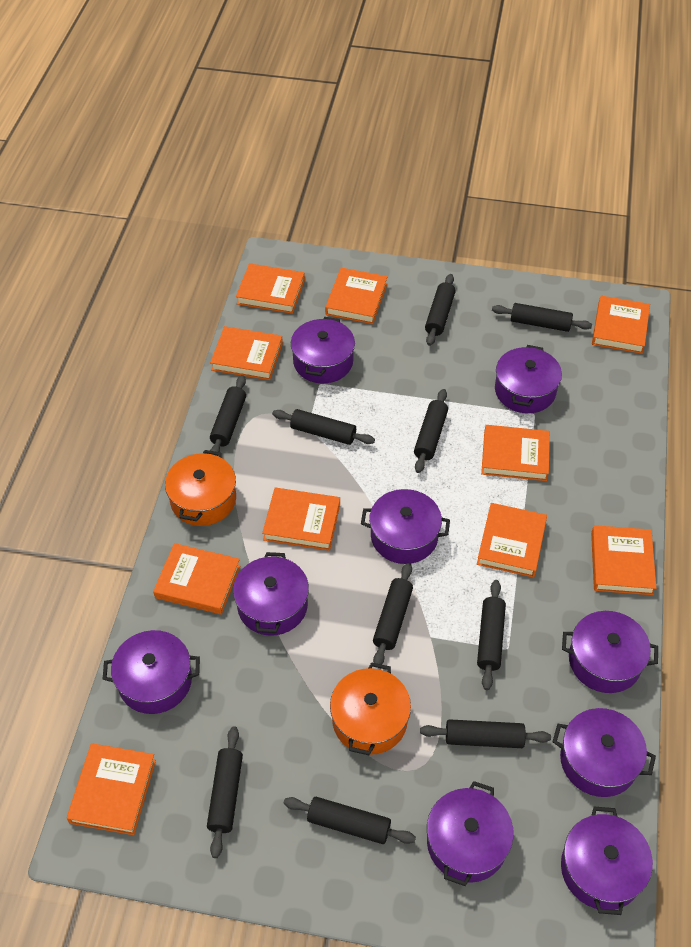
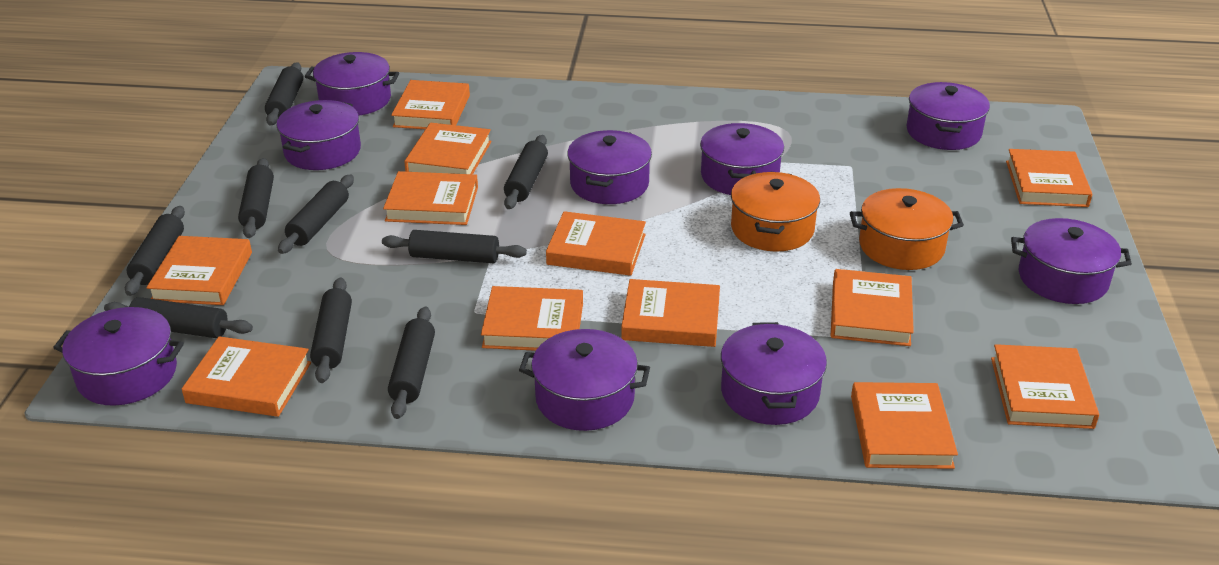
black rolling pin: [207,726,243,858] [210,375,246,456] [272,409,375,445] [283,797,416,844] [373,563,413,665] [414,389,448,473] [420,719,551,748] [425,274,456,346] [477,580,506,690] [492,303,592,332] = 10 -> [104,297,253,338] [125,206,185,296] [238,158,274,238] [265,62,303,126] [278,175,354,254] [310,277,352,383] [382,230,527,263] [388,306,435,419] [504,135,548,209] = 9
orange book: [67,743,156,835] [153,543,241,614] [210,326,283,380] [236,263,305,314] [262,488,340,551] [325,268,387,324] [477,503,547,578] [481,425,550,481] [591,525,656,595] [592,296,650,354] = 10 -> [146,236,252,305] [182,336,311,417] [383,171,478,225] [391,80,470,129] [404,123,491,174] [481,286,583,351] [546,211,646,276] [621,279,720,347] [831,269,914,346] [851,382,958,469] [991,344,1099,429] [1006,149,1092,207] = 12

